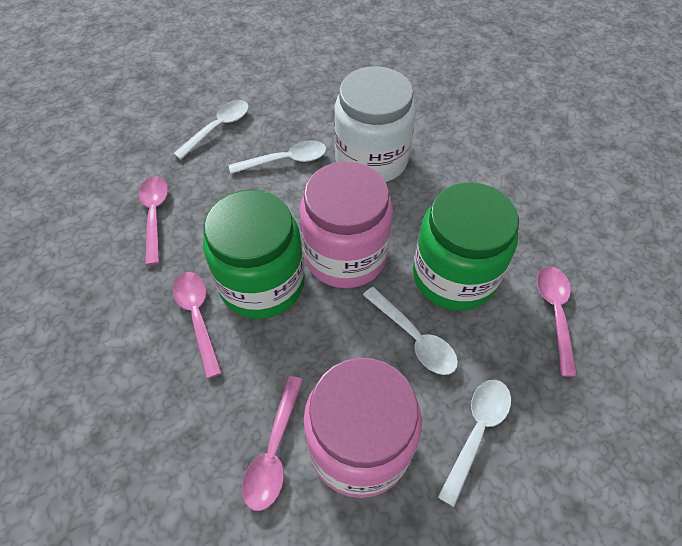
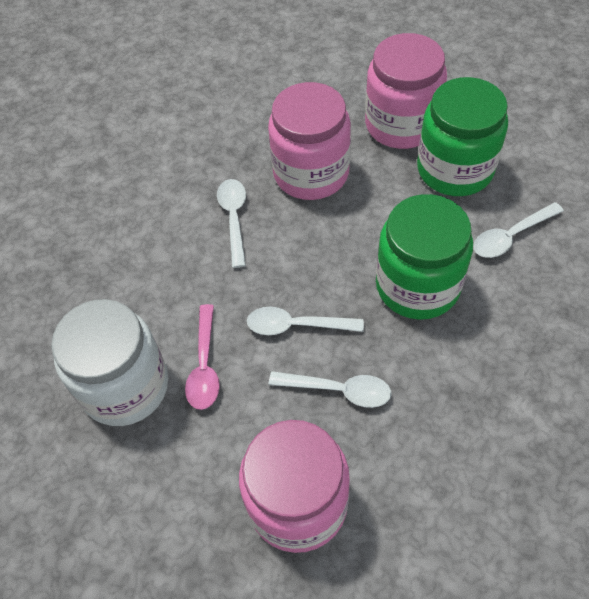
pink jar: [300,161,393,288] [304,358,422,498] = 2 -> [239,420,350,553] [268,82,351,200] [365,33,447,149] = 3
pink spoon: [138,177,168,265] [172,272,222,379] [242,376,303,511] [537,266,578,377] = 4 -> [185,304,220,410] = 1

